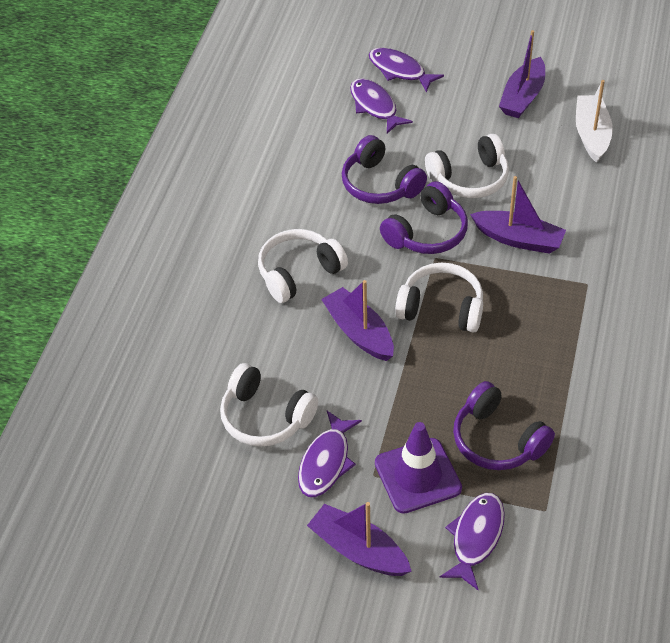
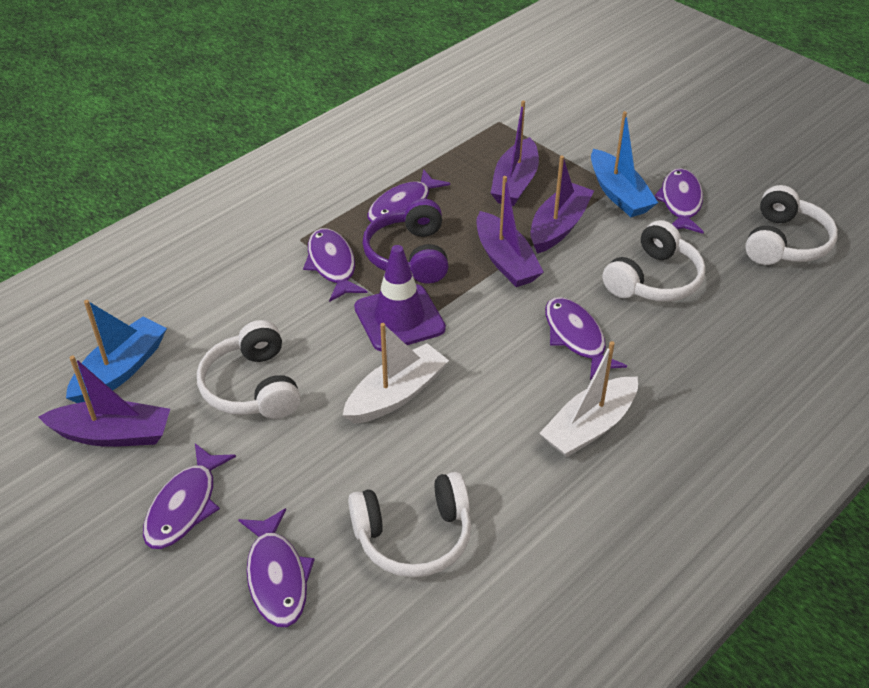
blue boat: none = 0 -> [66,300,167,403] [591,111,658,217] = 2
purple fish: [298,411,362,497] [350,78,413,134] [369,48,444,92] [440,493,505,590] = 4 -> [143,443,236,549] [238,508,315,627] [303,228,368,302] [367,169,450,222] [545,297,627,380] [654,168,704,234] = 6
purple headphones: [342,135,427,204] [380,181,468,254] [453,381,555,470] = 3 -> [362,199,448,284] = 1
white boat: [576,80,613,163] = 1 -> [343,323,449,424] [539,341,638,457] = 2

